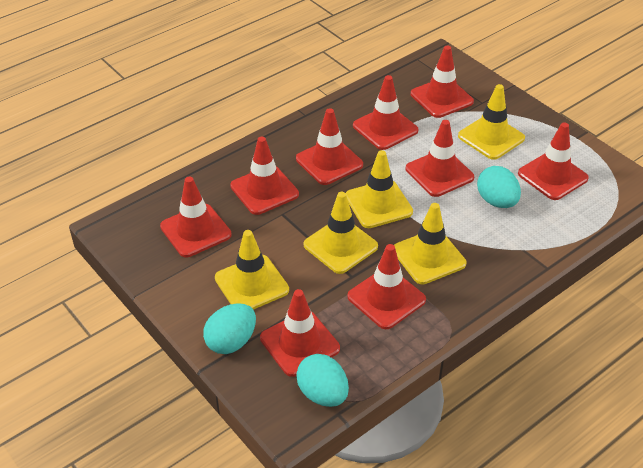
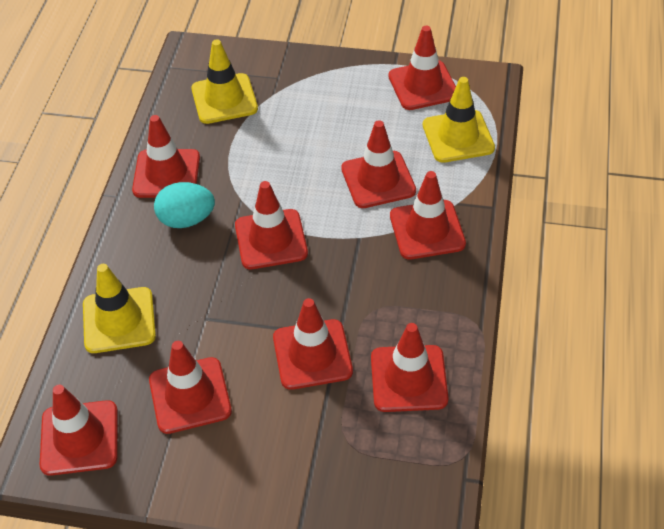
turquoise egg: [203,303,256,354] [296,354,349,407] [477,166,521,208] = 3 -> [154,182,215,228] = 1
yellow traffic cone: [215,230,289,310] [304,192,378,274] [346,150,413,228] [394,203,466,284] [458,84,525,160] = 5 -> [83,264,156,353] [191,39,258,124] [423,77,495,163] = 3

